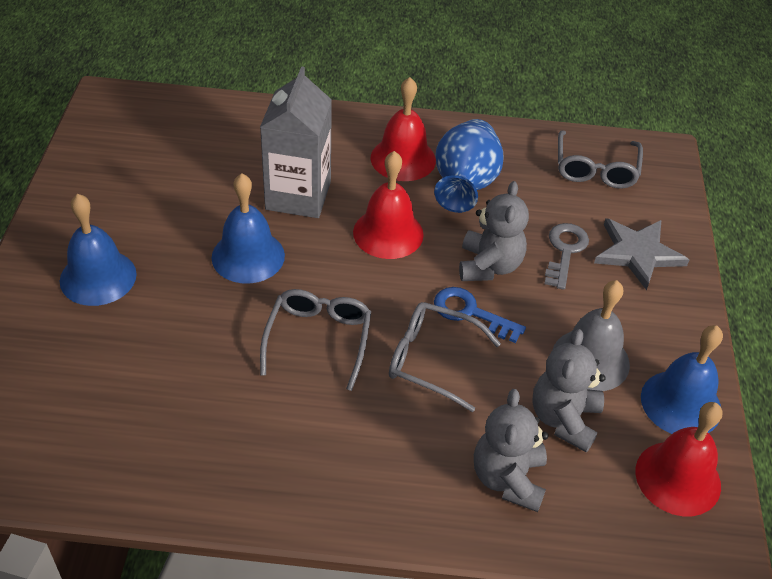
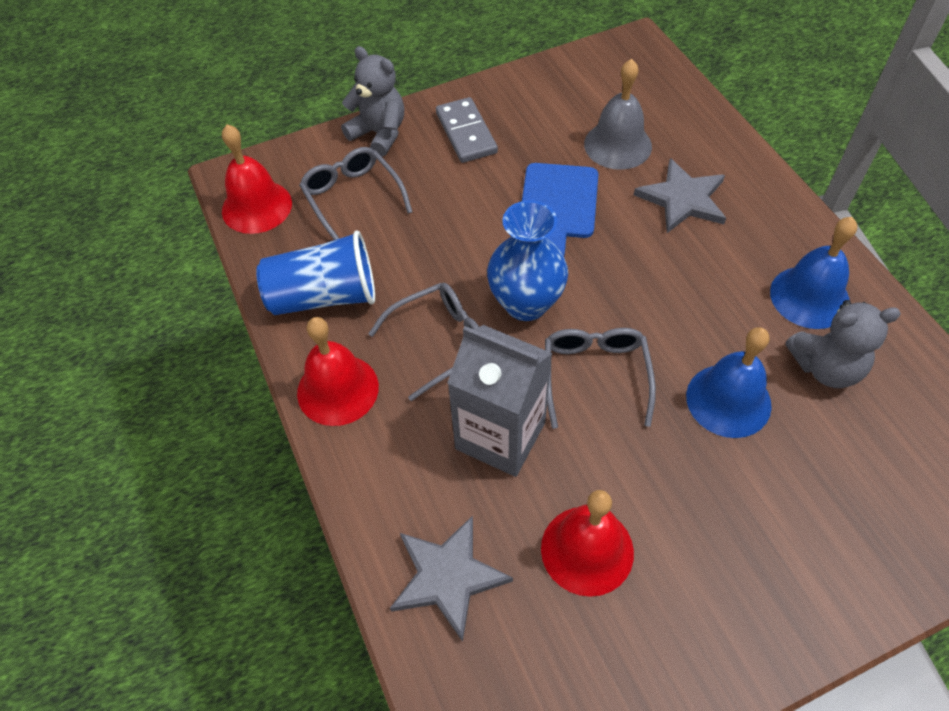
blue bell: [60,194,136,306] [211,173,285,284] [641,325,723,434] = 3 -> [686,327,772,438] [770,217,857,329] = 2
blue cup: none = 0 -> [256,230,375,315] = 1
blue cutting board: none = 0 -> [522,163,598,256] = 1
blue key: [434,287,526,343] = 1 -> none = 0
grey domino: none = 0 -> [436,97,498,163] = 1
grey key: [544,223,589,290] = 1 -> none = 0
grey star: [594,218,689,290] = 1 -> [390,516,513,642] [634,158,726,233] = 2
grey teddy bear: [459,181,529,281] [474,389,549,512] [532,329,606,452] = 3 -> [341,46,404,157] [785,300,901,388] = 2

